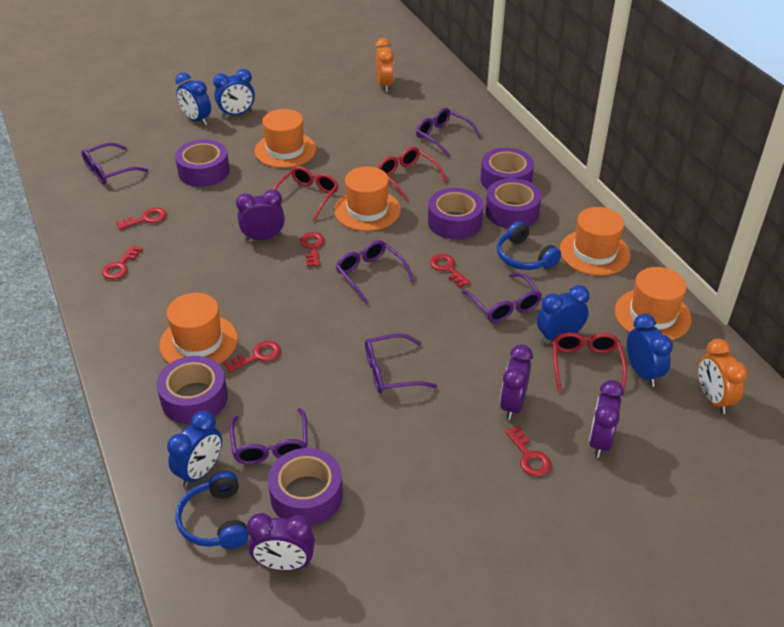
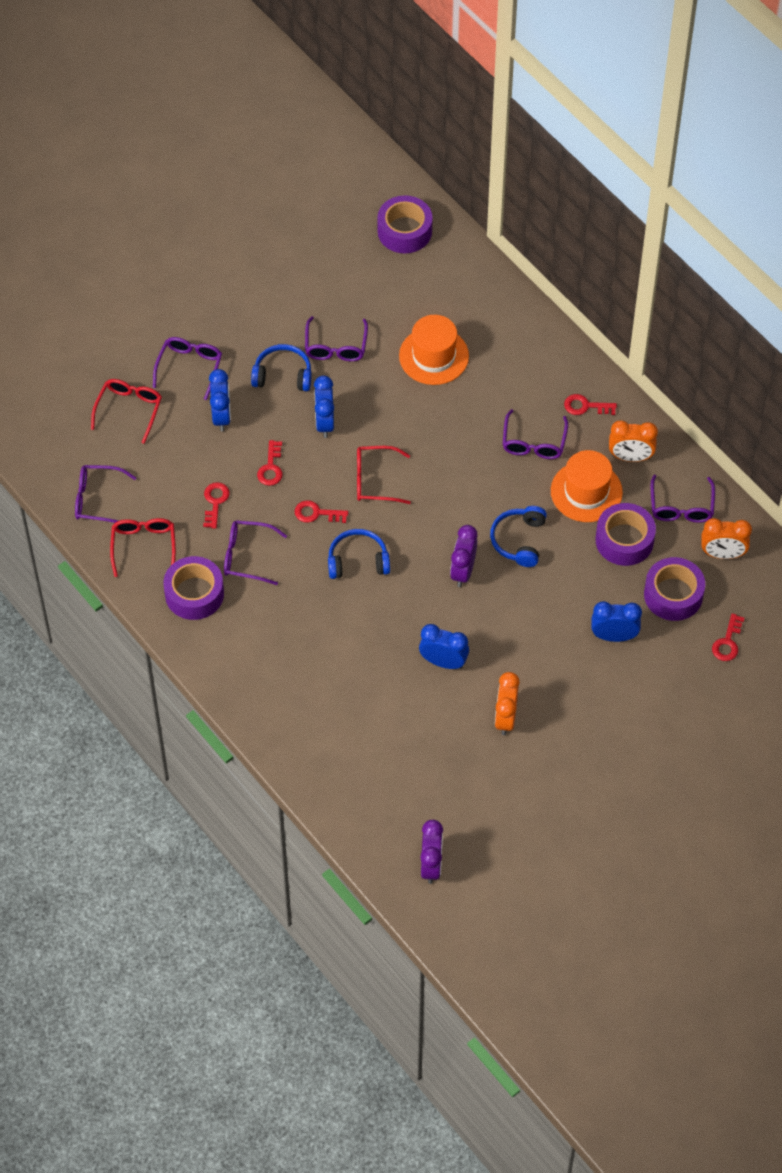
blue clock: [167,411,222,487] [176,72,211,125] [213,69,255,117] [537,285,589,344] [627,314,673,387] = 5 -> [209,369,231,431] [314,375,334,438] [419,624,469,669] [591,601,642,642] = 4
blue headphones: [176,471,249,549] [497,221,561,270] = 2 -> [251,344,312,391] [328,529,390,579] [490,506,547,567] = 3
orange clock: [375,38,394,92] [698,339,748,414] = 2 -> [495,672,520,735] [609,420,658,462] [701,518,752,559] = 3
orange hat: [159,293,238,364] [255,109,316,168] [334,167,401,231] [560,207,631,276] [615,267,692,340] = 5 -> [399,315,469,385] [551,450,623,522] = 2
purple clock: [236,189,285,241] [247,513,315,571] [500,345,533,420] [589,380,624,458] = 4 -> [420,820,443,884] [450,525,477,587] = 2
purple tape: [157,356,228,424] [175,139,230,187] [268,448,343,526] [428,188,483,240] [480,148,534,190] [486,178,542,229] = 6 -> [163,556,224,620] [377,195,432,253] [596,503,656,566] [644,557,705,621] = 4
red key: [102,245,143,280] [116,208,167,230] [224,341,281,372] [300,232,324,267] [430,254,471,288] [505,426,551,476] = 6 -> [203,482,230,529] [257,440,283,486] [295,500,348,523] [564,394,617,415] [712,613,744,661] = 5

